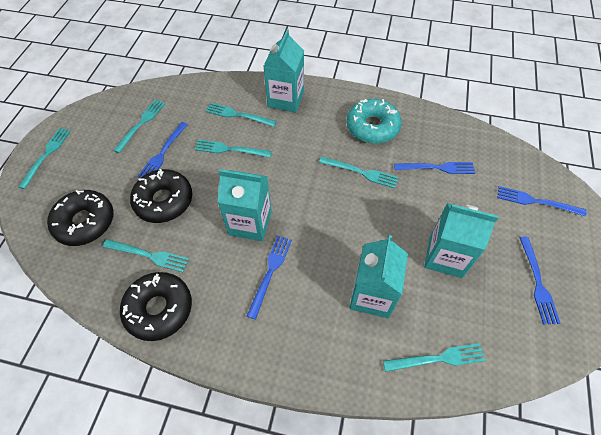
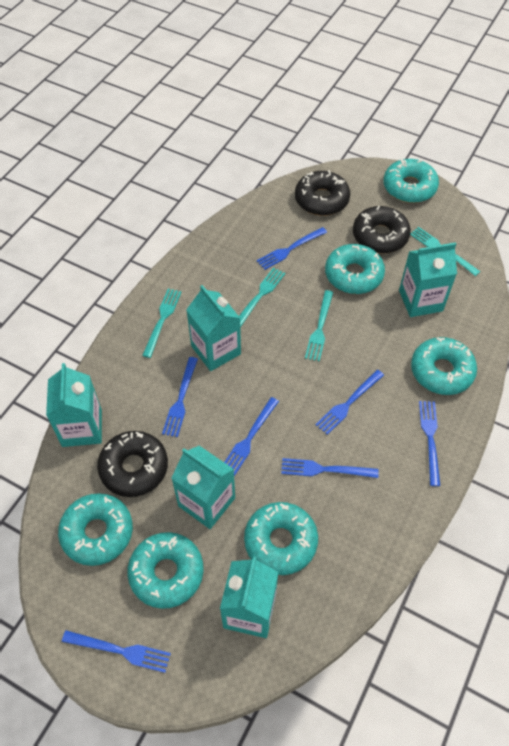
blue fork: [137,122,188,178] [247,236,292,320] [394,162,475,174] [497,186,587,217] [519,237,561,324] = 5 -> [62,630,171,673] [162,357,198,437] [224,397,279,476] [257,227,327,270] [281,458,379,478] [315,370,384,435] [419,401,440,486] = 7
turquoise carton: [218,169,272,241] [263,30,304,112] [350,235,408,319] [424,203,498,278] = 4 -> [46,363,102,447] [171,446,235,529] [186,285,241,371] [220,556,278,638] [399,242,457,317] = 5
turquoise donut: [347,99,402,144] = 1 -> [58,493,133,566] [127,532,204,609] [244,502,318,575] [325,244,385,294] [384,159,439,203] [411,337,477,395] = 6
turquoise fork: [18,128,71,189] [103,239,189,272] [113,100,165,153] [195,139,272,158] [206,103,277,127] [319,157,398,188] [383,343,486,372] = 7 -> [142,289,182,358] [239,267,285,327] [305,290,333,362] [410,227,481,276] = 4

